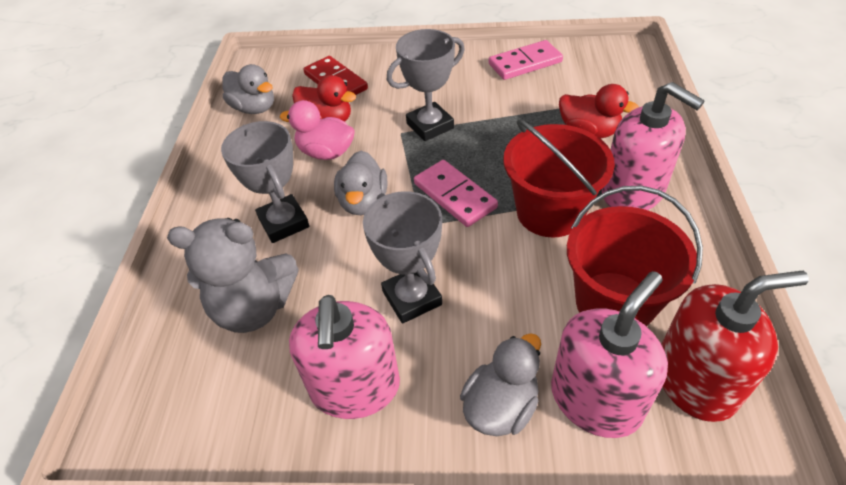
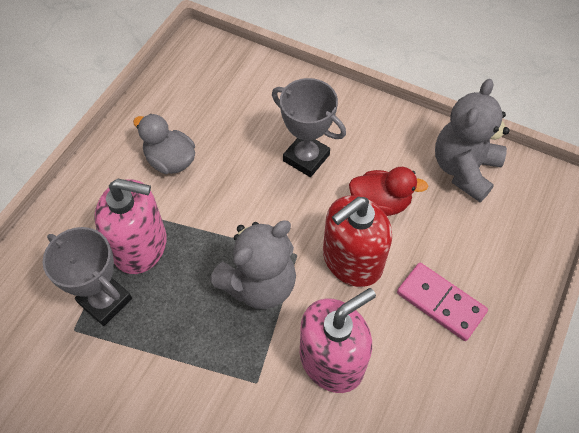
grey duck: [222,64,274,114] [334,151,387,215] [460,333,541,436] = 3 -> [133,114,195,174] = 1
grey teddy bear: [167,218,299,333] = 1 -> [210,221,296,309] [435,79,510,202] = 2
grey trophy: [221,121,309,243] [363,191,442,324] [387,29,465,141] = 3 -> [43,227,132,326] [272,78,346,177] = 2
pink domino: [414,160,498,227] [489,40,563,80] = 2 -> [397,263,488,341] = 1
pink duck: [280,100,355,160] = 1 -> none = 0
pink soap dispenser: [289,295,400,419] [551,271,668,438] [601,82,705,210] = 3 -> [94,179,167,274] [300,288,376,393] = 2
red bucket: [503,119,615,237] [567,186,703,327] = 2 -> none = 0
red domino: [303,56,368,95] = 1 -> none = 0
red duck: [292,75,356,122] [559,84,639,138] = 2 -> [349,167,428,216] = 1

